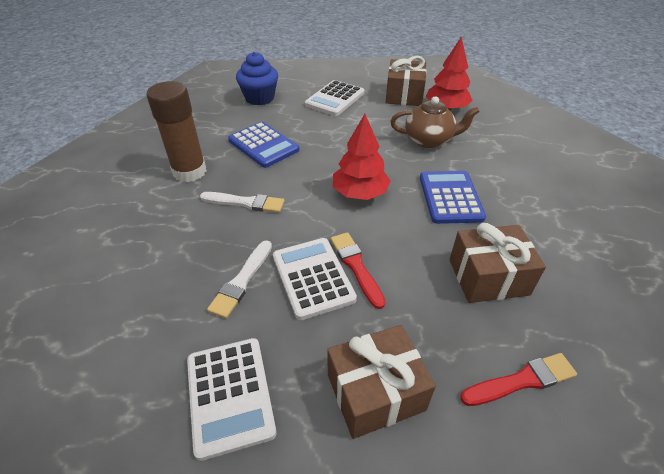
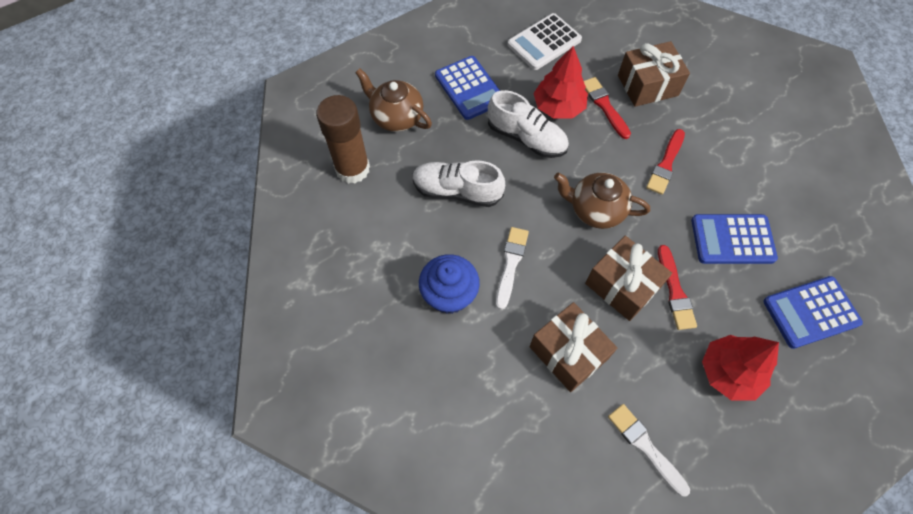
blue calculator: [228,122,299,168] [420,171,486,224] = 2 -> [435,56,500,120] [691,214,778,264] [763,276,863,349] = 3
brown teapot: [390,96,480,148] = 1 -> [355,68,432,132] [554,173,650,229] = 2
red brush: [330,232,386,309] [460,353,577,406] = 2 -> [584,77,631,139] [646,129,685,195] [658,245,697,330] = 3
white calculator: [187,338,277,461] [273,238,357,320] [305,80,364,116] = 3 -> [507,13,582,70] = 1
white shoe: none = 0 -> [412,160,505,207] [488,90,569,158] = 2

